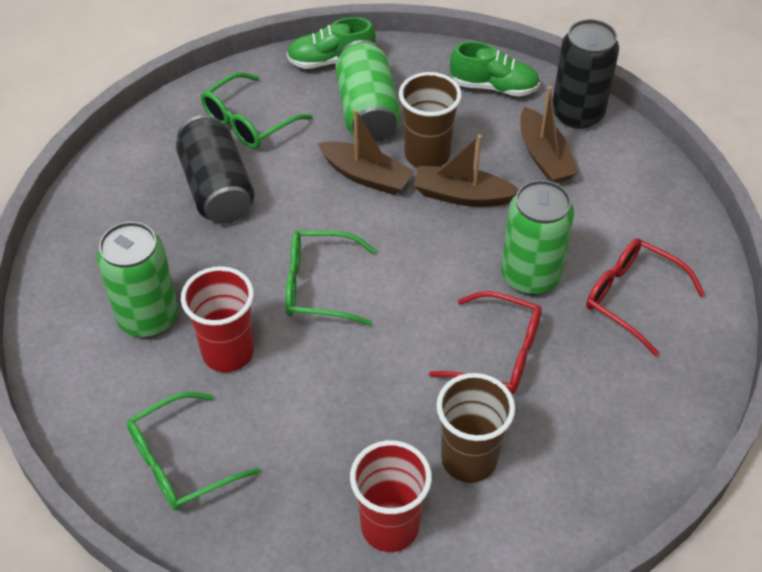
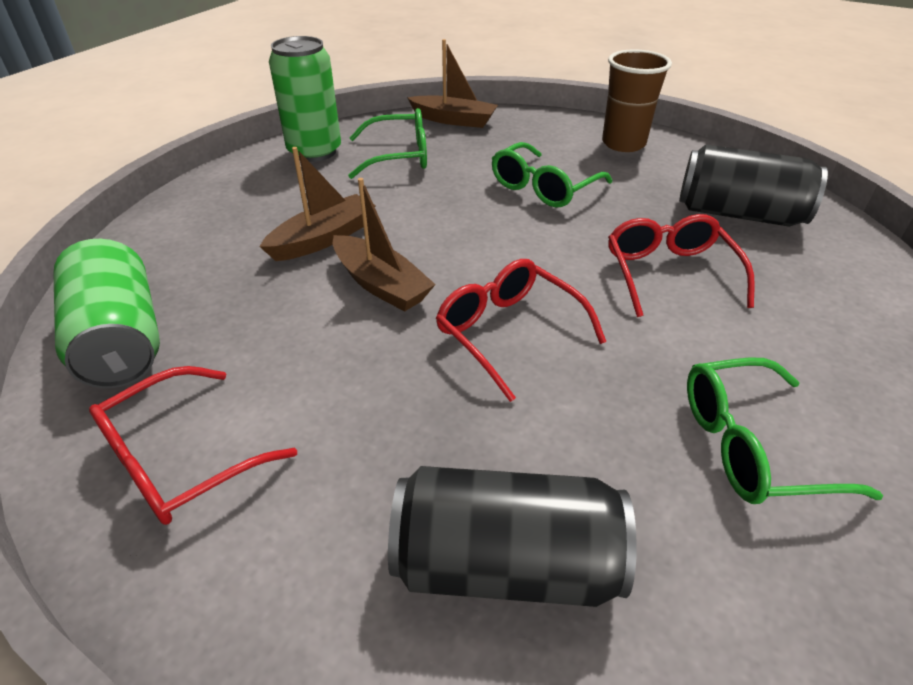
brown cup: [399,72,462,168] [437,373,515,483] = 2 -> [602,49,672,152] = 1
green can: [97,222,178,338] [335,40,401,142] [501,180,574,295] = 3 -> [54,239,160,388] [269,36,341,162] = 2
green shoe: [287,17,376,69] [450,41,540,97] = 2 -> none = 0
red cup: [181,266,254,372] [350,440,432,552] = 2 -> none = 0
red glasses: [429,291,542,394] [586,238,705,356] = 2 -> [89,366,297,525] [436,259,606,402] [608,214,755,317] = 3

